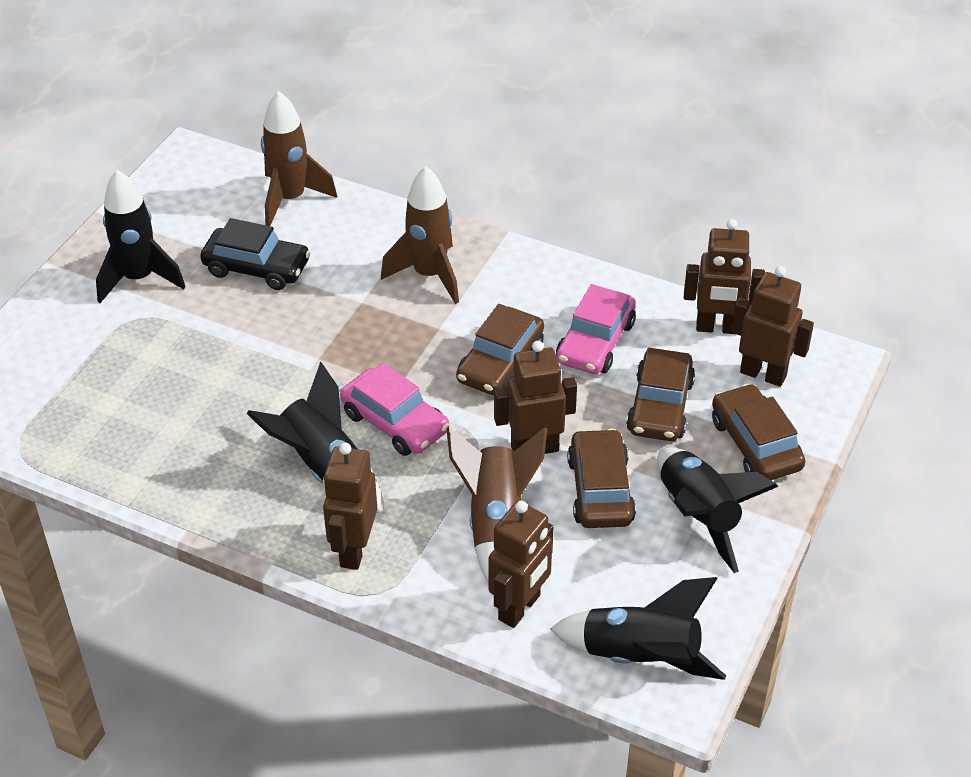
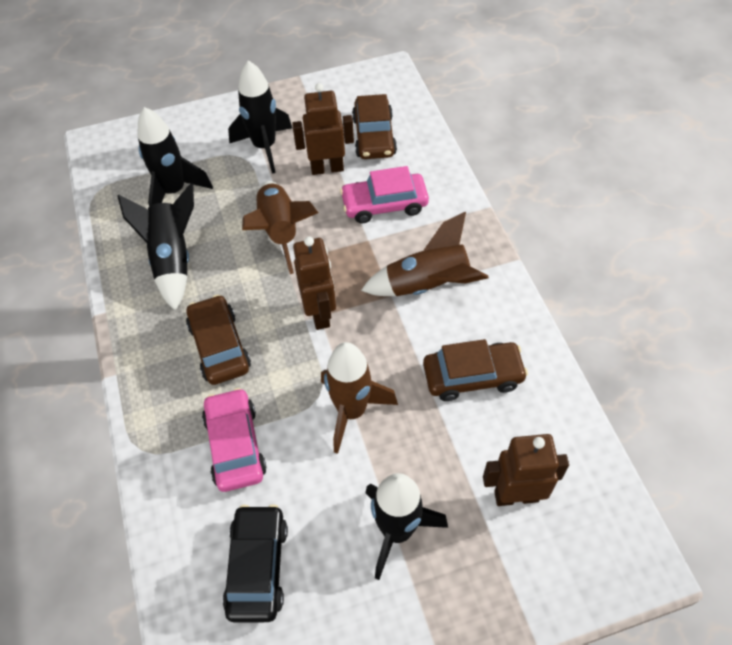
brown car: [456,304,544,395] [567,429,636,528] [626,348,695,441] [712,384,805,480] = 4 -> [186,295,251,385] [352,94,397,159] [423,339,528,401] = 3
brown robot: [323,443,377,570] [489,501,554,628] [494,341,577,454] [684,219,765,334] [731,266,814,387] = 5 -> [292,83,354,175] [293,236,336,330] [483,434,569,506] = 3

